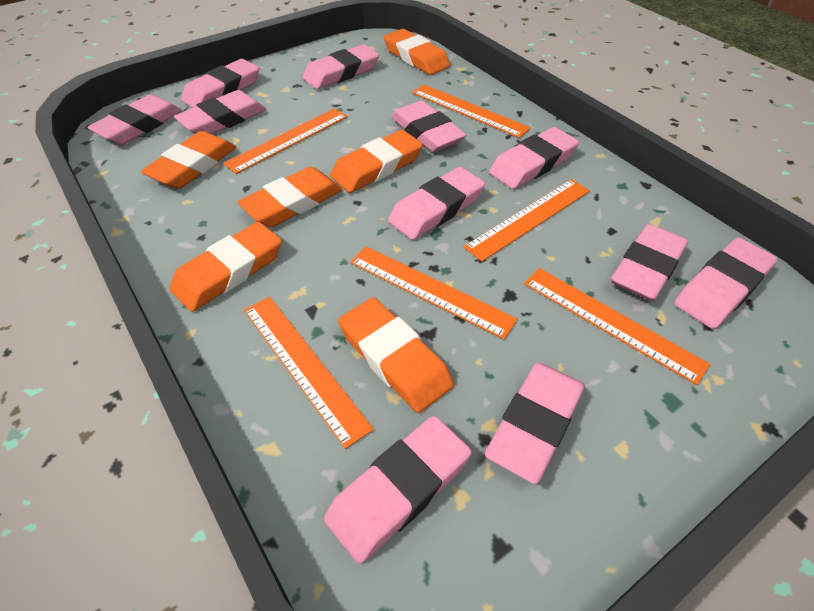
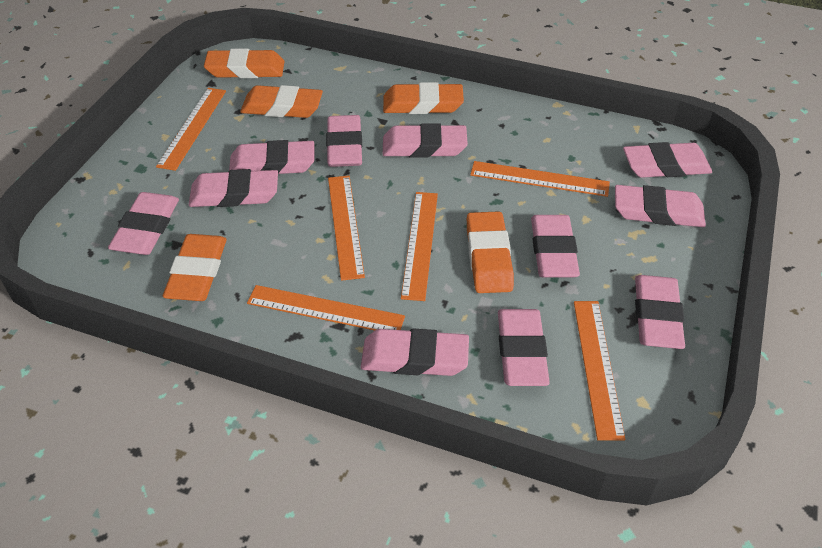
orange eraser: [141,131,236,189] [170,222,282,312] [238,166,342,227] [330,130,423,193] [338,297,454,413] [383,29,450,75] = 6 -> [163,234,227,301] [204,49,284,78] [240,85,323,118] [383,82,464,114] [467,211,514,293] = 5

